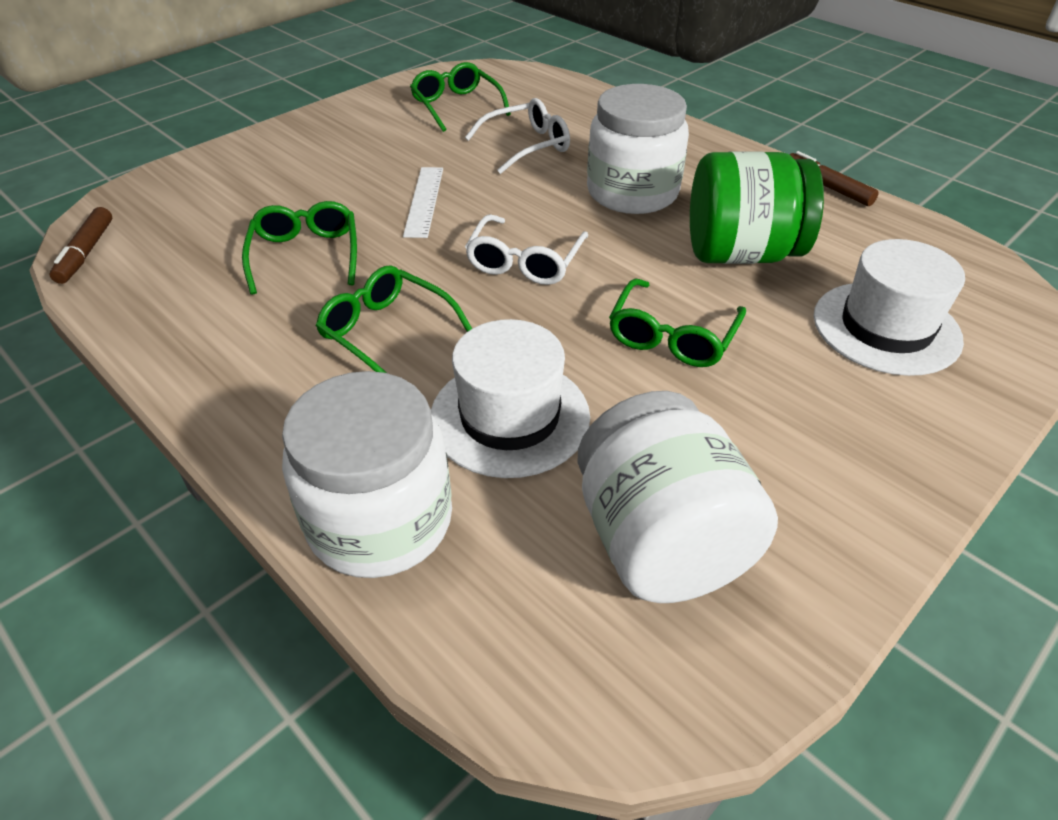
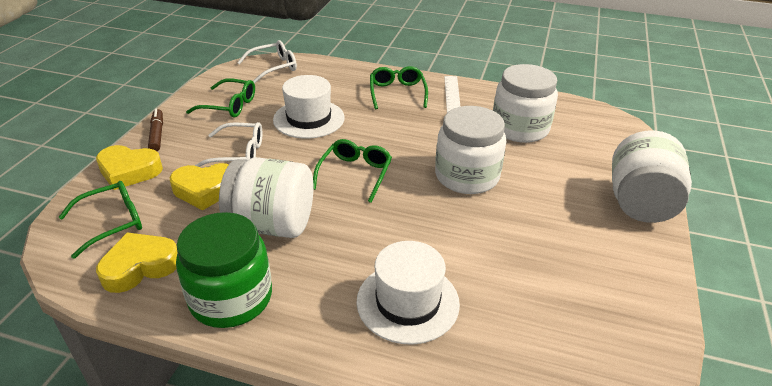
brown marker: [50,207,112,284] [789,151,879,206] = 2 -> [148,108,163,151] = 1
white jar: [282,371,452,578] [577,391,778,603] [587,84,689,214] = 3 -> [219,157,313,238] [435,106,506,194] [493,64,558,143] [612,130,692,223] = 4
yellow heart: none = 0 -> [96,145,163,190] [96,232,178,293] [169,163,229,210] = 3

